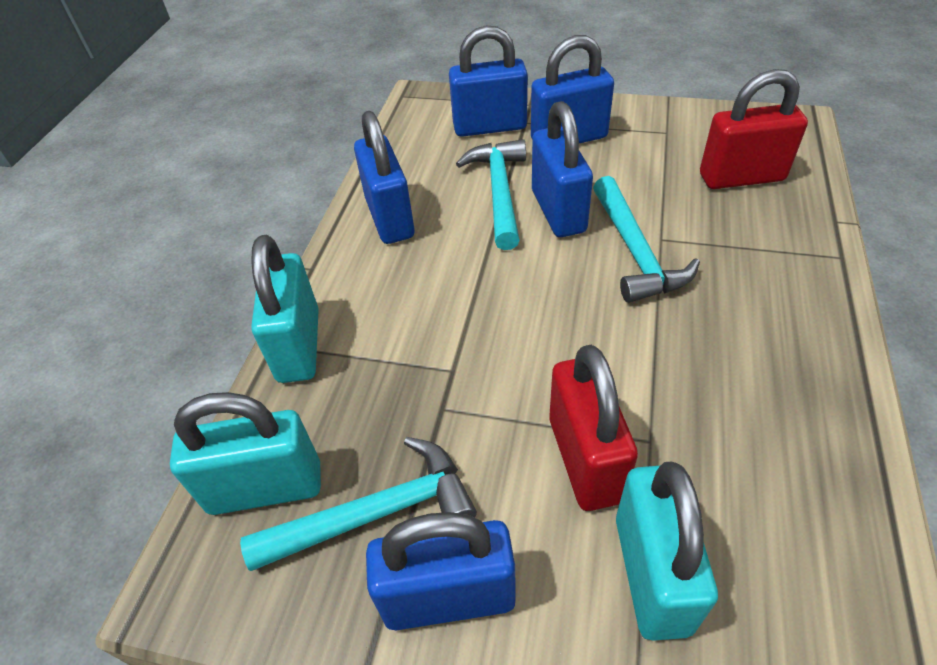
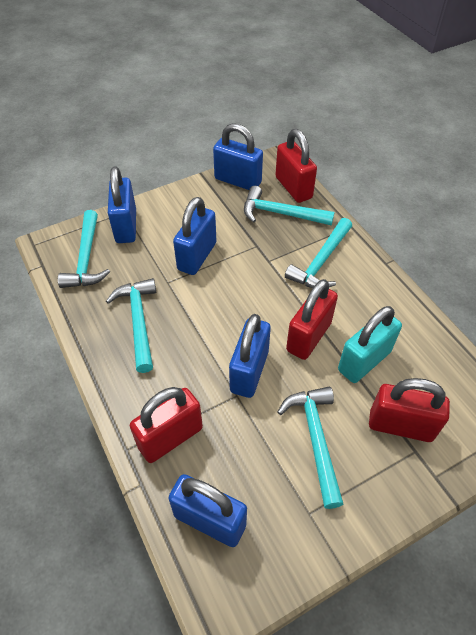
red padlock: [549,345,638,511] [700,69,808,189] = 2 -> [130,387,203,463] [275,129,317,203] [286,279,338,360] [369,378,450,442] = 4
turquoise hammer: [240,437,477,571] [456,139,526,250] [593,176,700,303] = 3 -> [58,210,110,288] [106,278,156,373] [244,186,335,225] [278,386,343,509] [285,218,352,288] = 5
turquoise padlock: [170,392,321,515] [251,235,319,383] [616,462,718,641] = 3 -> [338,306,402,383] = 1

